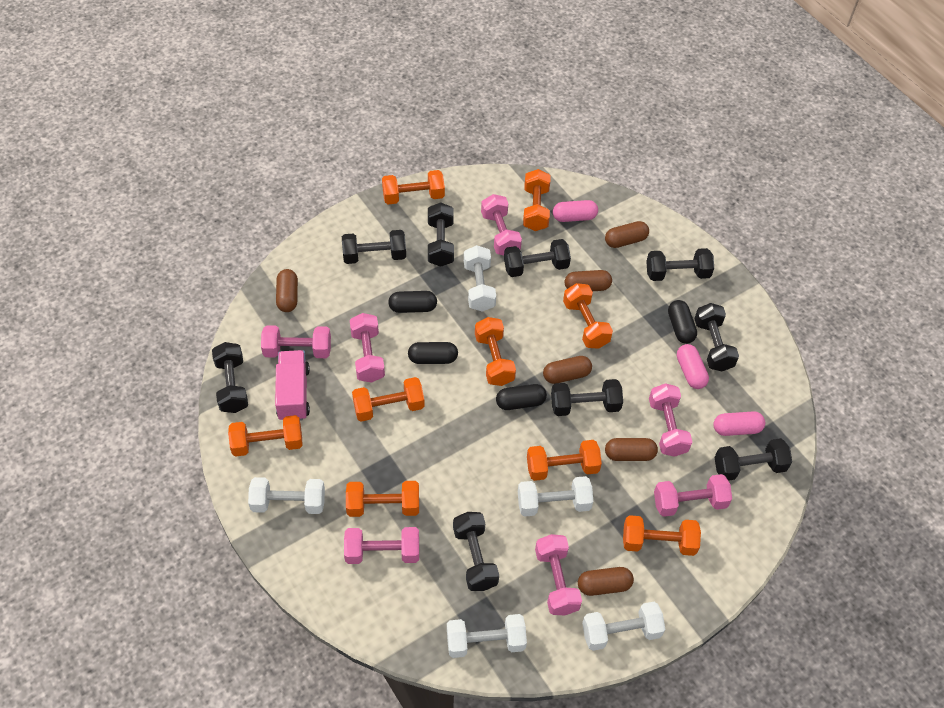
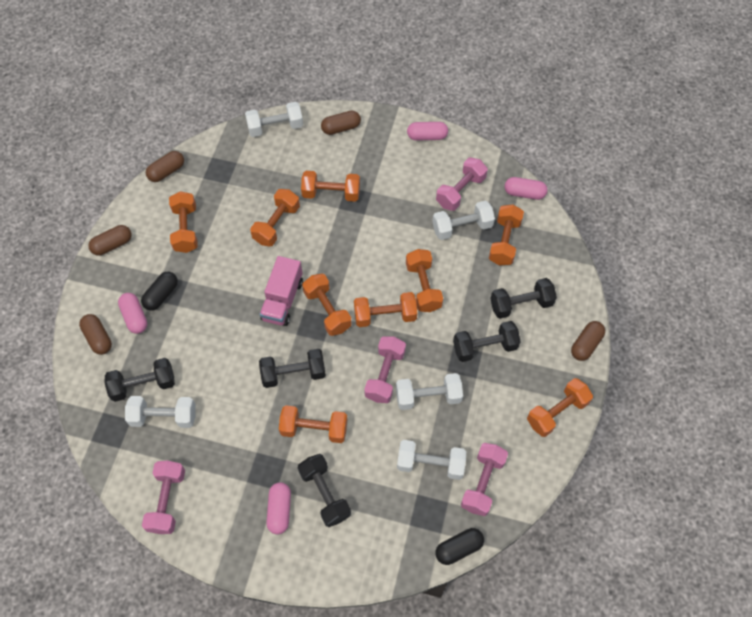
black capsule: [388,291,437,313] [408,342,458,364] [496,384,547,410] [668,300,697,344] = 4 -> [141,272,178,311] [435,528,484,565] = 2
black dumbbell: [212,342,248,413] [342,230,406,264] [428,202,454,267] [453,512,499,591] [504,239,571,277] [551,379,623,416] [646,248,714,281] [694,303,739,371] [714,438,792,481] = 9 -> [104,358,175,402] [259,349,326,388] [298,454,351,527] [453,321,521,362] [490,278,557,319] = 5
brown capsule: [276,269,298,312] [543,356,592,384] [565,270,612,291] [578,567,634,596] [605,221,649,248] [605,438,658,461] = 6 -> [79,314,112,355] [88,225,132,256] [146,151,184,182] [321,111,361,135] [571,321,605,361] = 5
pink capsule: [553,200,598,222] [677,344,709,389] [713,411,765,436] = 3 -> [118,293,147,334] [266,482,291,534] [407,122,448,141] [505,177,548,200] = 4
pink dumbbell: [261,325,331,358] [344,527,419,564] [350,313,385,383] [481,194,522,255] [535,534,582,615] [649,383,692,457] [654,474,732,517] = 7 -> [142,460,185,534] [364,336,406,403] [436,158,488,211] [461,443,508,516] = 4

